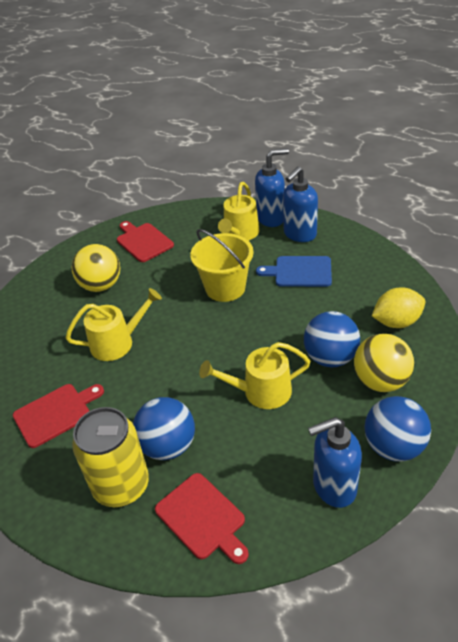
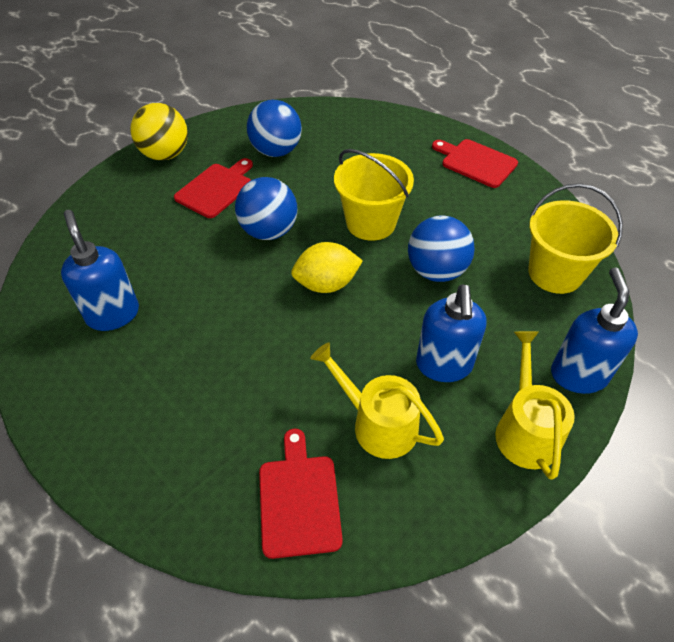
blue cutting board: [256,256,332,287] = 1 -> none = 0
yellow ball: [71,244,120,292] [354,334,414,392] = 2 -> [131,103,188,161] = 1
yellow bucket: [190,229,254,302] = 1 -> [334,149,414,241] [528,183,623,294] = 2
yellow can: [72,407,149,507] = 1 -> none = 0
yellow watering can: [65,288,162,361] [199,342,311,409] [218,182,260,241] = 3 -> [311,343,444,459] [495,331,575,480] = 2

